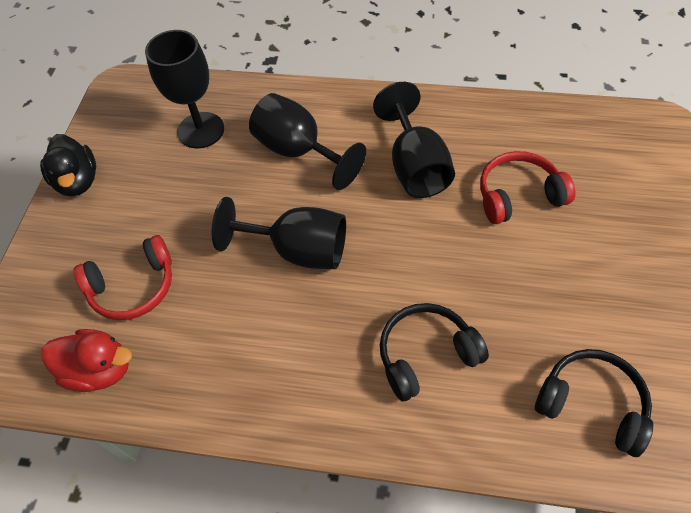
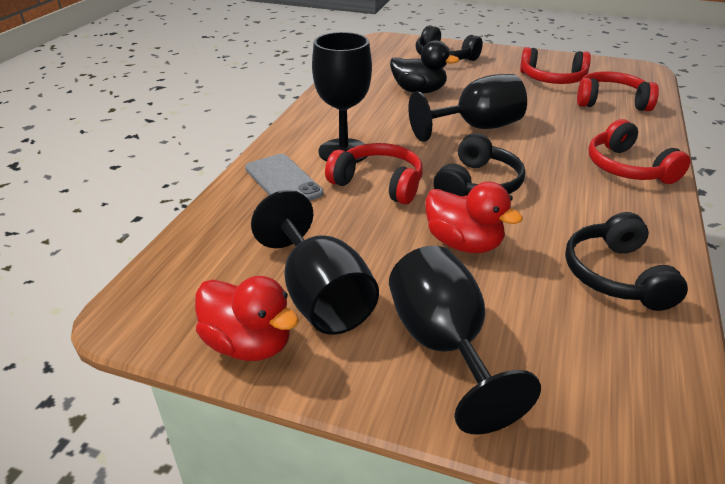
black headphones: [380,303,489,401] [535,349,653,457] = 2 -> [416,25,483,61] [433,133,525,196] [565,212,688,311] = 3
grey phone: none = 0 -> [245,154,324,201] = 1
red duck: [41,329,132,392] = 1 -> [195,276,299,361] [425,182,523,253] = 2
red headphones: [74,235,172,320] [480,151,576,224] = 2 -> [325,143,423,204] [520,47,591,84] [577,71,659,111] [588,119,690,184] = 4

